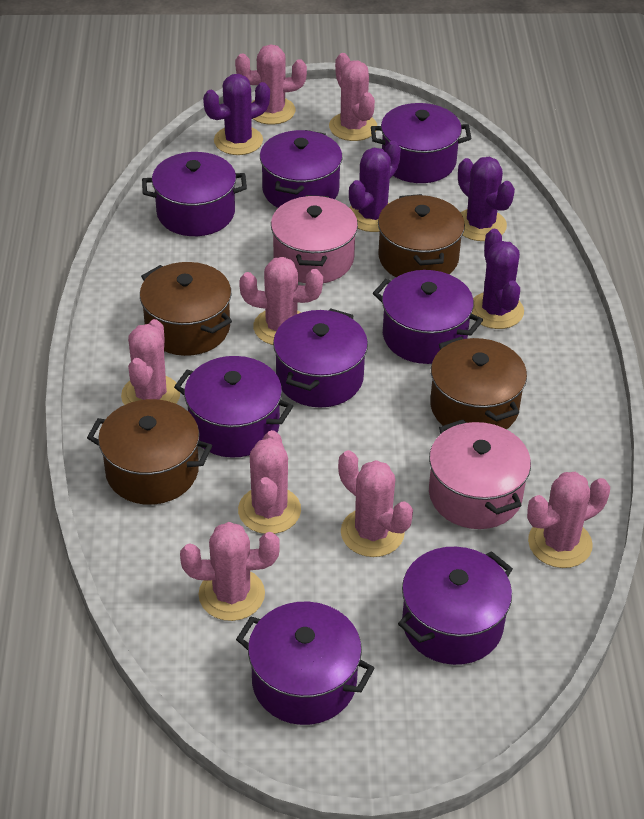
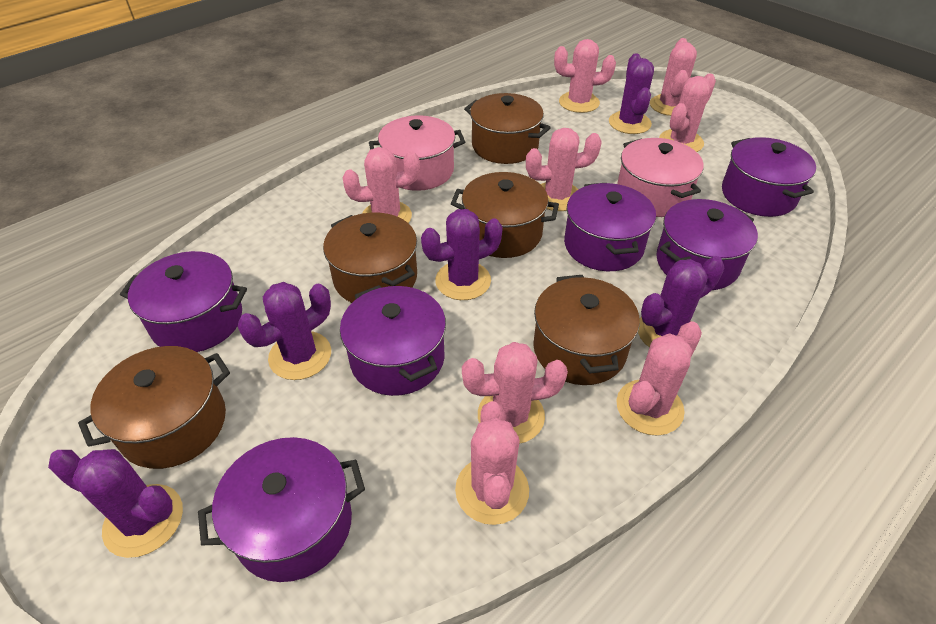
brown pot: [87,399,212,505] [140,262,232,356] [378,194,465,277] [430,337,527,429] = 4 -> [78,346,230,469] [323,213,417,303] [451,172,559,258] [464,93,551,164] [533,275,640,385] = 5
purple cactus: [203,74,270,155] [349,141,401,232] [458,157,515,241] [472,229,524,329] = 4 -> [48,449,183,558] [238,282,331,380] [421,209,503,300] [609,53,654,134] [638,256,725,348] = 5
purple pot: [142,152,247,236] [174,356,293,458] [236,602,375,725] [260,130,342,208] [273,308,368,407] [371,103,472,183] [373,270,483,364] [398,547,513,665] = 8 -> [120,251,247,352] [198,437,365,582] [340,285,446,396] [564,183,656,271] [656,199,758,290] [722,137,816,217] = 6

